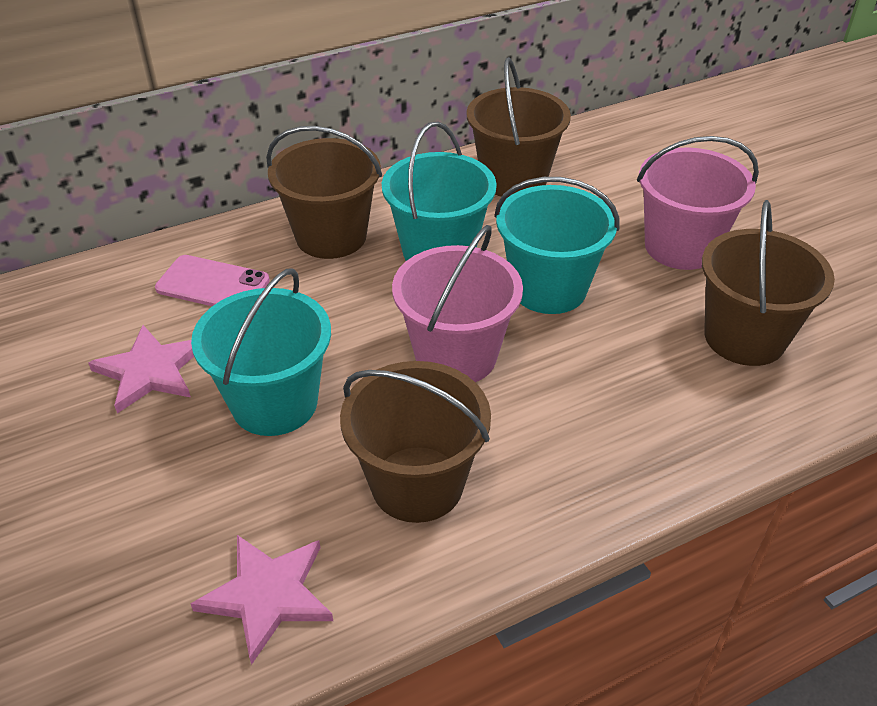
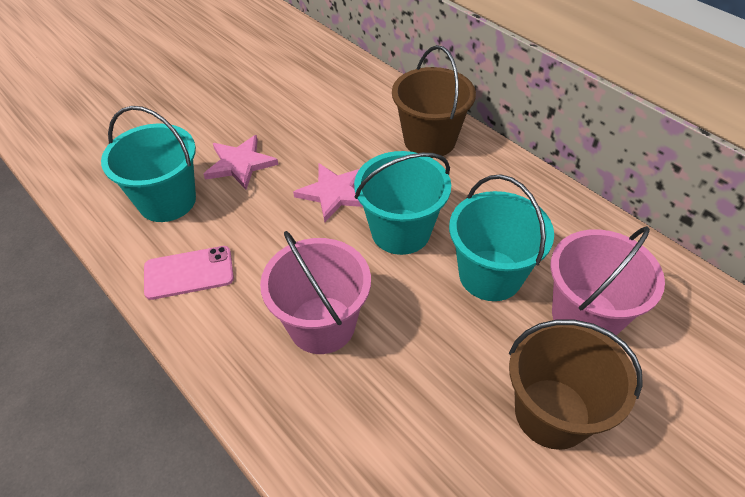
brown bucket: [266,126,382,259] [340,361,491,523] [467,57,571,198] [702,200,835,366] = 4 -> [392,45,476,158] [509,320,643,450] = 2

